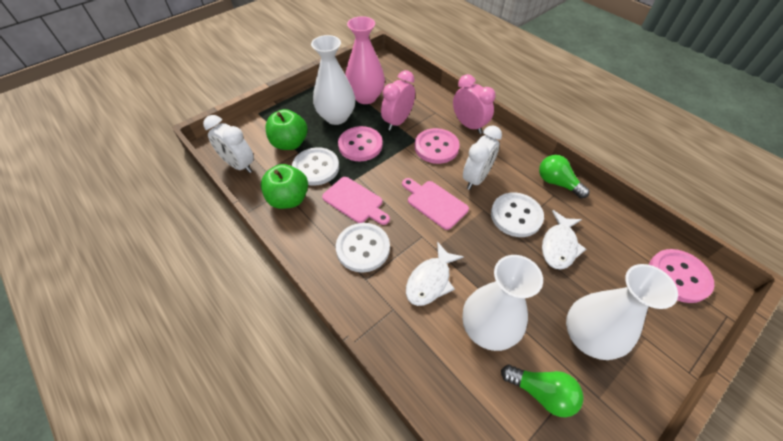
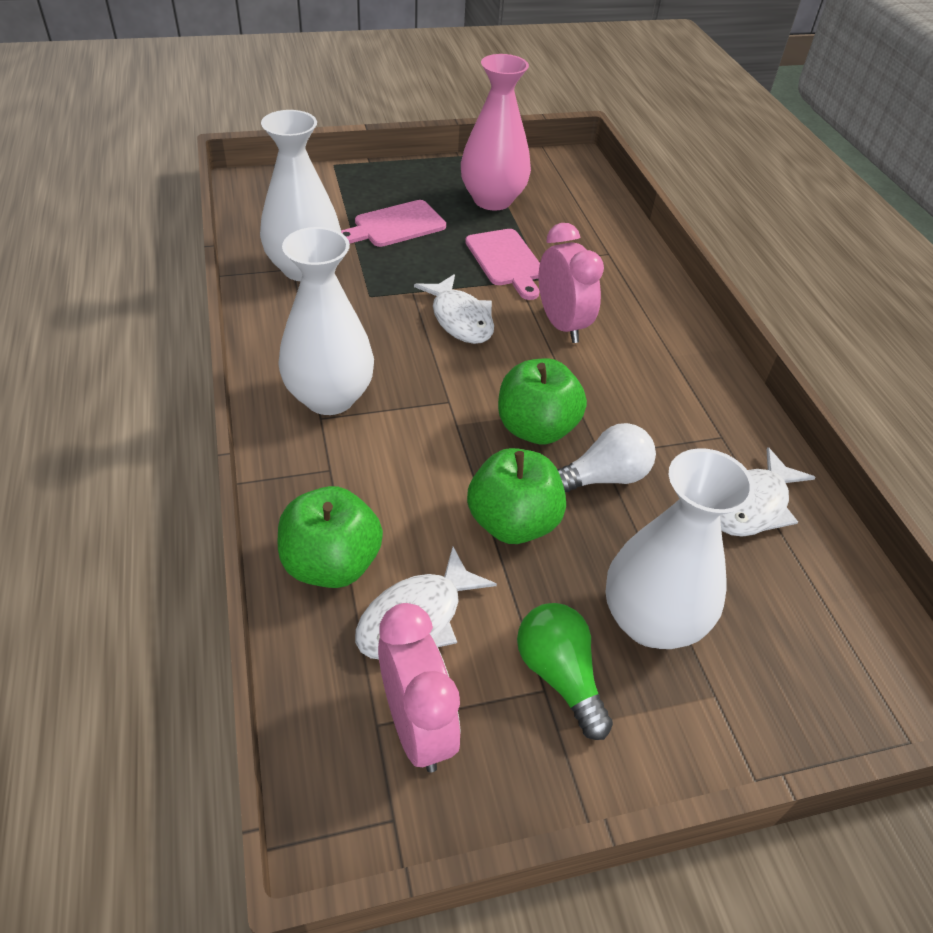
green apple: [261,164,308,209] [265,109,307,150] = 2 -> [278,486,383,588] [467,448,566,544] [498,358,587,445] = 3
green light bulb: [501,365,584,417] [539,155,589,198] = 2 -> [517,603,613,740] = 1
pink button: [338,126,383,161] [415,128,460,164] [649,249,714,303] = 3 -> none = 0
white button: [292,147,339,186] [336,223,390,273] [491,193,544,237] = 3 -> none = 0
white clock: [203,115,254,173] [463,125,502,190] = 2 -> none = 0
white fish: [406,242,464,306] [542,210,586,270] = 2 -> [355,547,497,659] [414,274,494,344] [720,447,816,537] = 3
white light bulb: none = 0 -> [557,423,656,492] = 1

